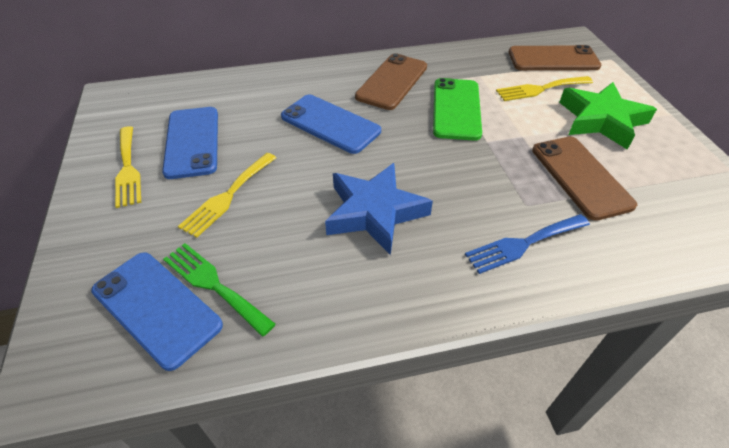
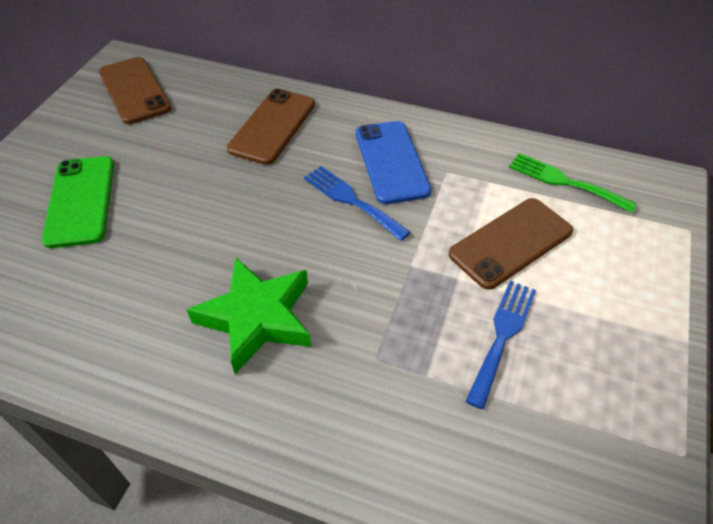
blue fork: [465,214,590,274] = 1 -> [304,166,411,241] [465,281,536,409] = 2
blue phone: [91,252,223,371] [162,107,218,179] [281,95,381,154] = 3 -> [356,121,432,204] = 1
blue star: [325,163,433,255] = 1 -> none = 0
yellow fork: [115,126,141,208] [178,153,276,238] [496,76,593,101] = 3 -> none = 0

